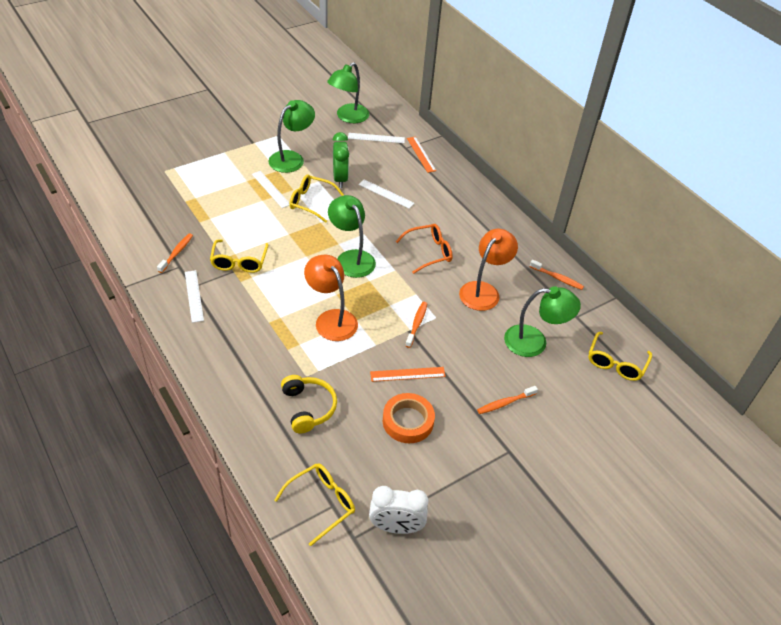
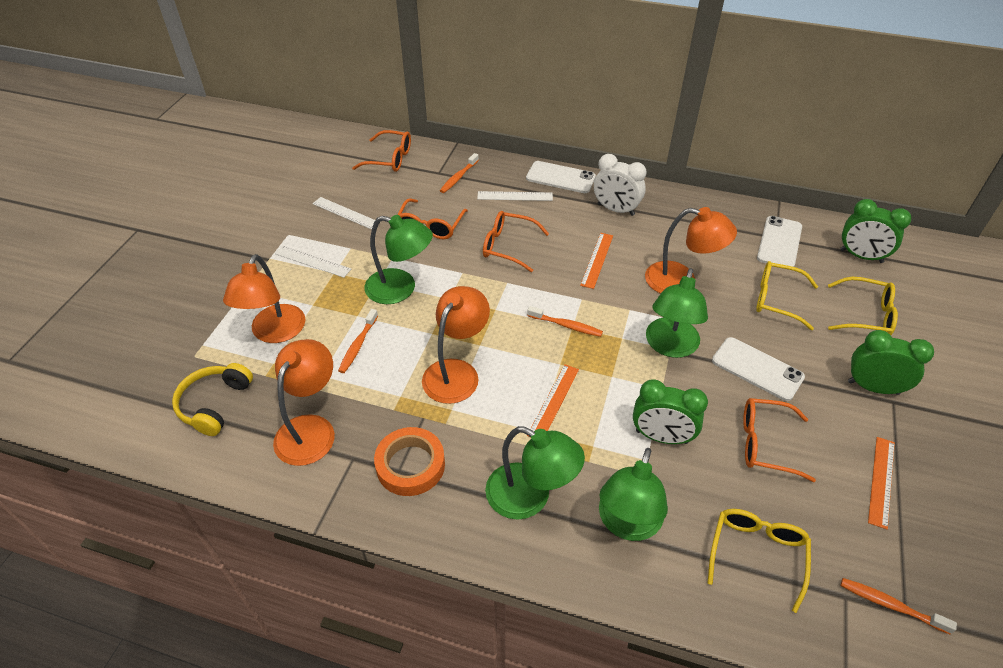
green clock: [333,132,349,188] = 1 -> [633,379,708,444] [840,199,911,263] [848,330,934,395] = 3
orange glasses: [395,224,453,274] = 1 -> [352,130,411,172] [397,199,468,239] [483,211,549,272] [743,398,816,482] = 4
orange lamp: [304,255,358,341] [459,229,518,311] = 2 -> [223,254,305,343] [273,339,335,466] [422,286,490,404] [645,207,737,294] = 4
orange ruler: [370,367,446,382] [407,137,436,173] = 2 -> [527,364,579,437] [580,233,613,289] [868,437,895,530] = 3
white phone: none = 0 -> [526,161,596,193] [712,337,805,401] [757,216,802,267] = 3
white ruler: [185,270,204,323] [252,171,290,208] [348,133,405,143] [358,179,415,209] = 4 -> [275,246,351,278] [312,197,380,230] [477,191,553,201] = 3
yellow glasses: [210,239,268,273] [275,463,355,546] [290,175,344,223] [588,332,652,381] = 4 -> [707,509,811,613] [756,261,818,330] [828,277,898,335] = 3

